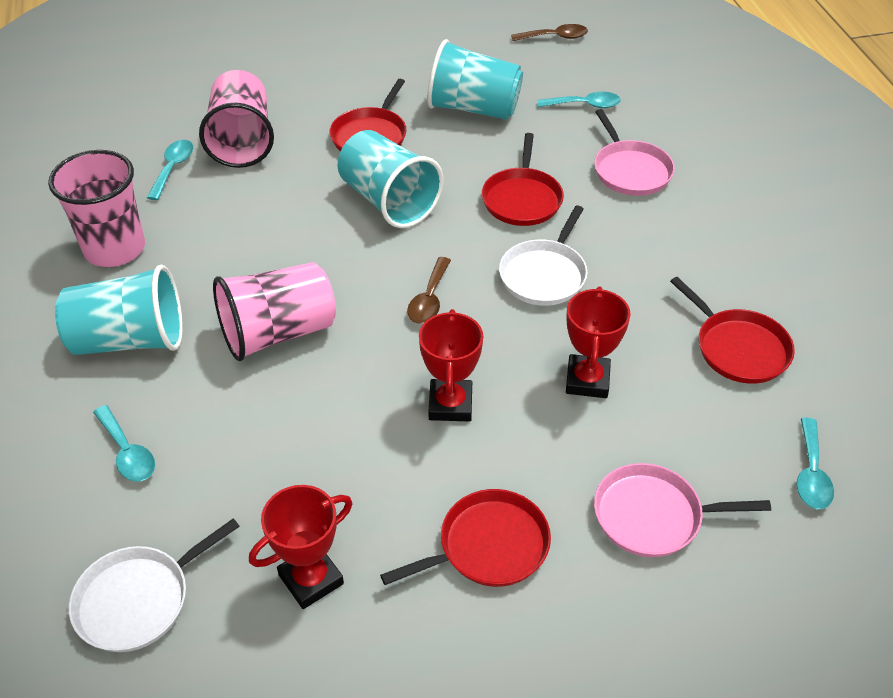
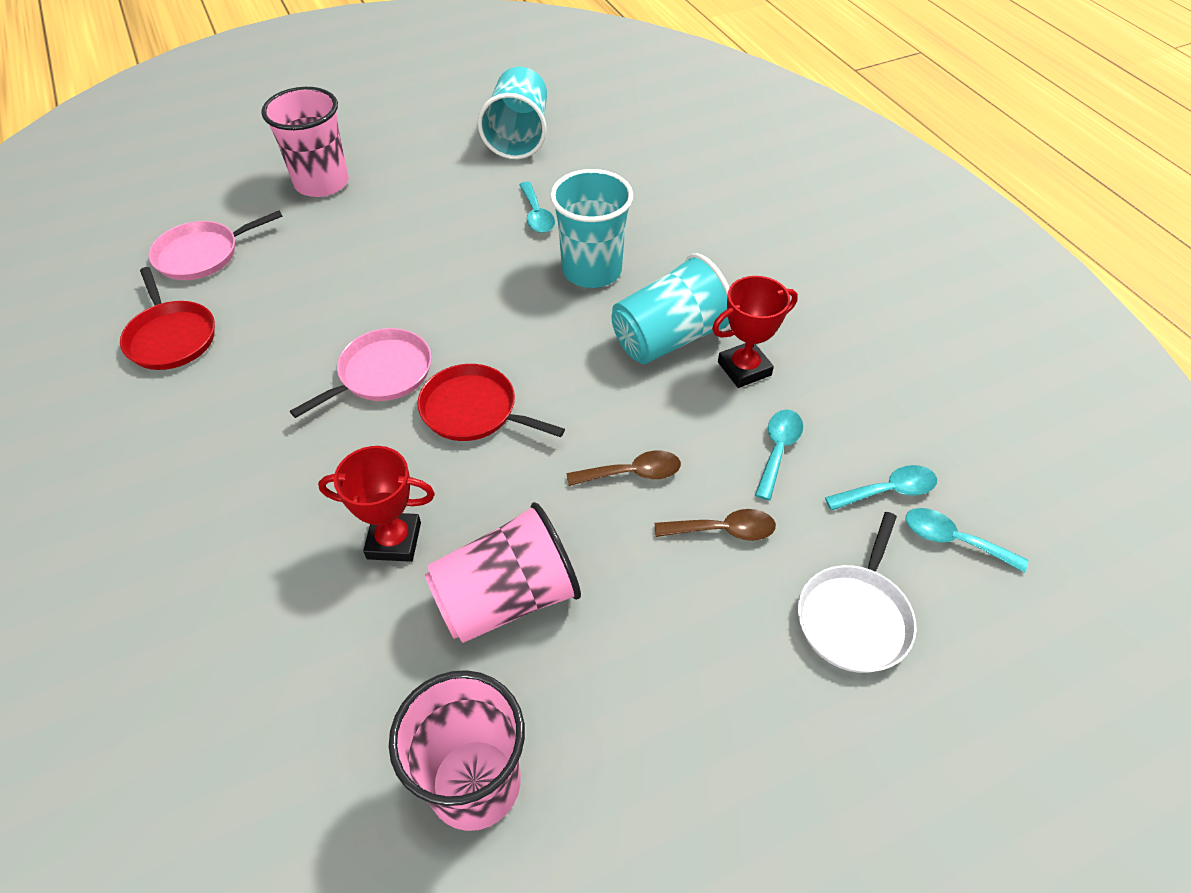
red pan: [330,79,406,151] [380,489,551,587] [482,133,564,226] [670,277,795,384] = 4 -> [120,267,215,370] [418,364,565,441] = 2
red trophy: [249,485,352,609] [419,309,483,421] [566,287,631,398] = 3 -> [318,446,435,562] [712,276,798,388] = 2
white pan: [69,518,240,652] [499,206,588,306] = 2 -> [798,512,916,673] = 1

